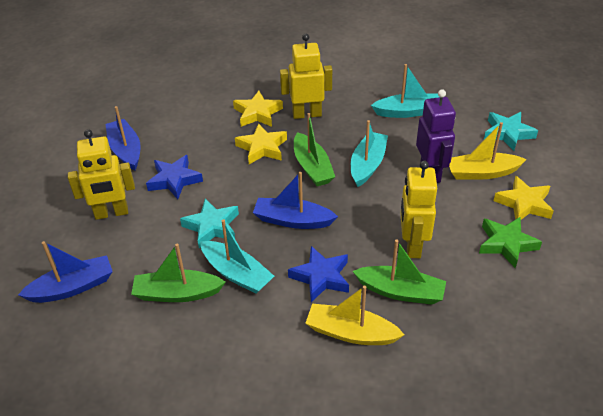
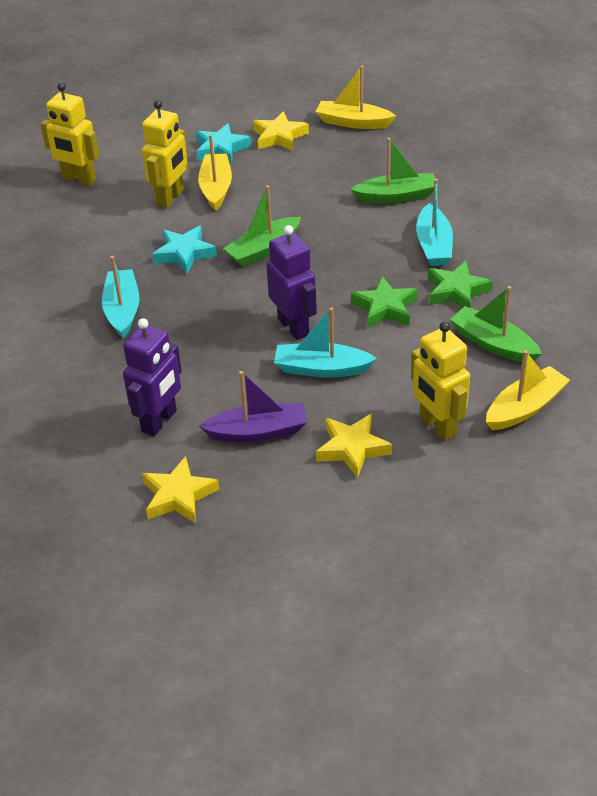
blue boat: [18,241,113,303] [105,106,141,170] [253,172,338,229] = 3 -> none = 0
blue star: [146,155,203,199] [288,246,349,302] = 2 -> none = 0
green star: [479,217,542,268] = 1 -> [351,276,418,328] [428,261,493,308] = 2
purple boat: none = 0 -> [199,371,307,442] = 1
purple robot: [416,89,456,183] = 1 -> [123,318,182,436] [267,225,317,340] = 2
yellow boat: [305,286,405,345] [449,122,527,180] = 2 -> [198,134,232,211] [315,66,396,129] [486,350,570,430] = 3

